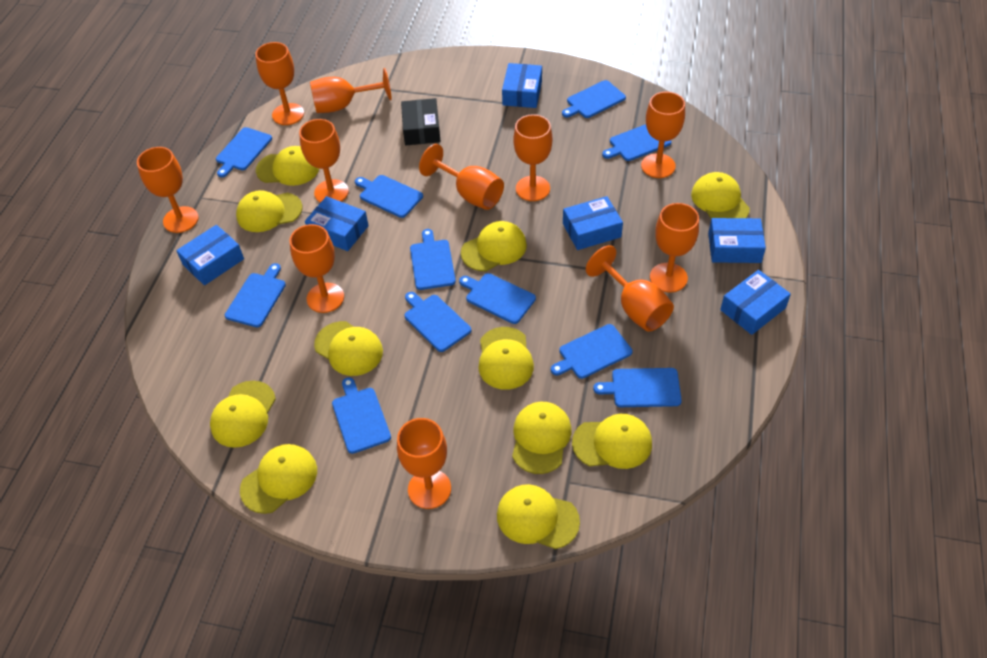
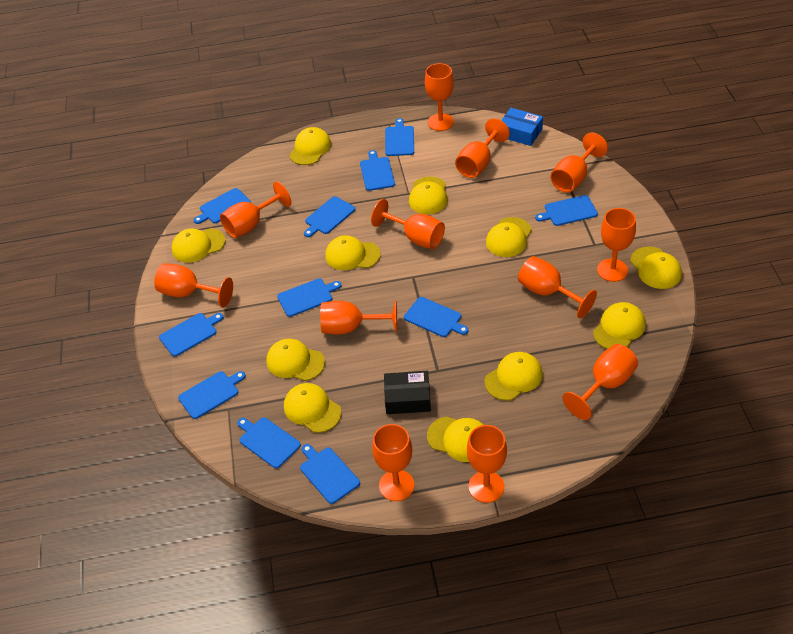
blue box: [176,225,244,285] [305,196,369,251] [502,63,542,108] [563,196,623,250] [708,218,766,263] [720,270,791,335] = 6 -> [501,108,543,146] = 1
orange goblet: [137,147,199,233] [255,42,304,125] [290,224,344,313] [299,119,349,203] [310,68,392,113] [397,418,451,509] [419,144,504,210] [513,114,552,201] [586,245,674,332] [641,92,685,178] [650,203,699,293] = 11 -> [154,263,233,307] [220,181,291,238] [320,301,397,334] [371,199,445,249] [372,424,414,501] [425,63,454,131] [455,118,510,178] [467,425,507,503] [518,256,597,318] [551,133,608,192] [563,344,638,420] [597,208,636,282] = 12

